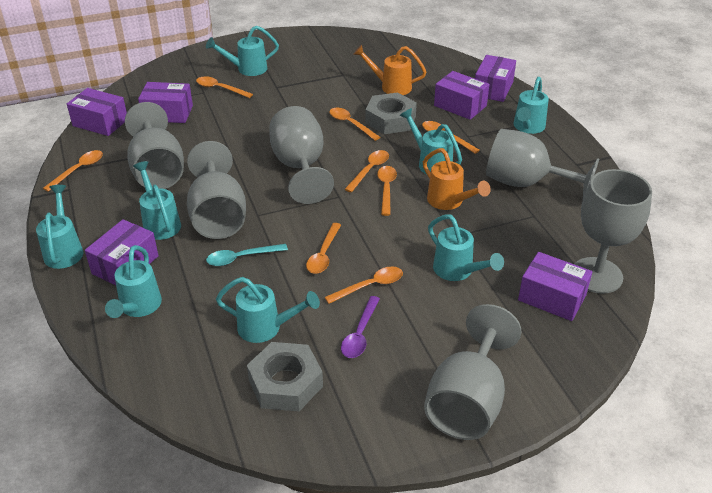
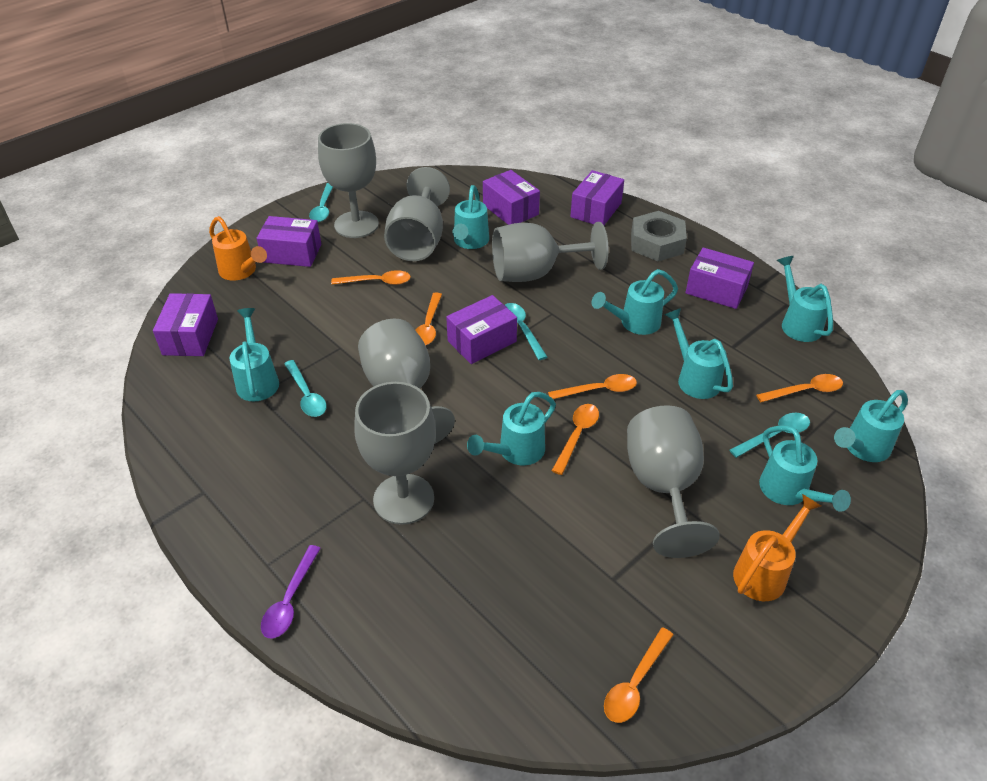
grey nut: [247,342,323,411] [365,92,417,134] = 2 -> [631,211,687,261] = 1
orange spoon: [43,150,103,192] [196,76,253,98] [306,223,341,274] [325,267,403,304] [329,108,380,141] [344,150,389,192] [377,166,397,216] [422,121,480,154] = 8 -> [331,270,411,285] [415,292,442,345] [548,374,637,399] [552,404,599,475] [604,627,673,723] [756,374,843,402] = 6
turquoise spoon: [206,244,288,266] = 1 -> [284,360,327,417] [309,183,333,222] [505,303,547,360] [729,413,810,458] = 4

